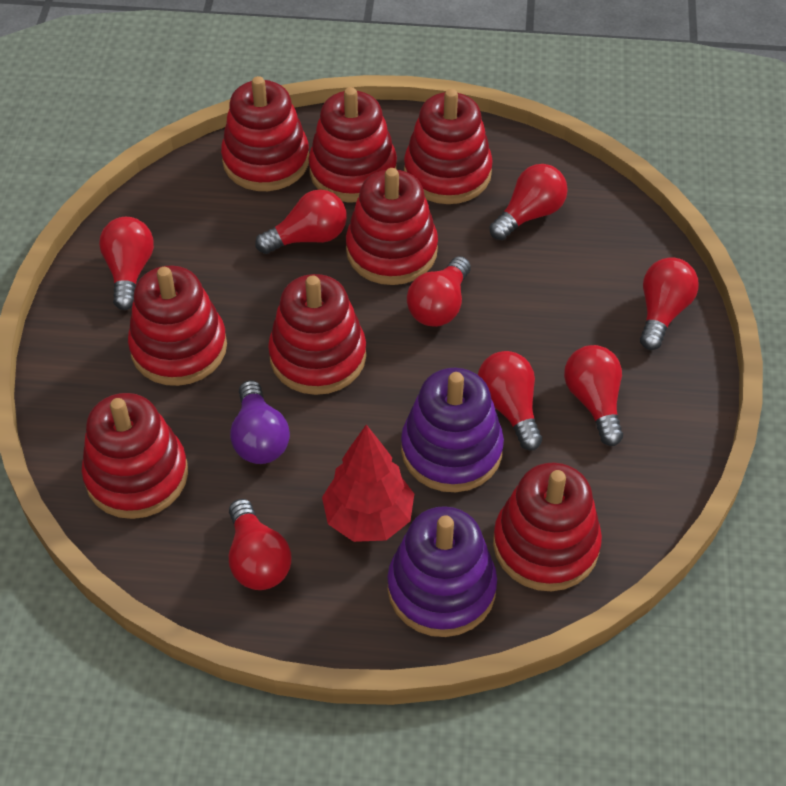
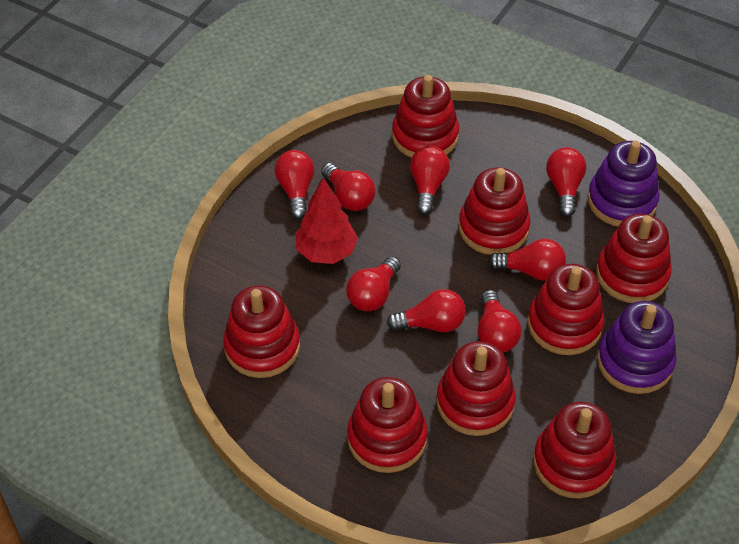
purple light bulb: [230,380,290,464] = 1 -> none = 0

